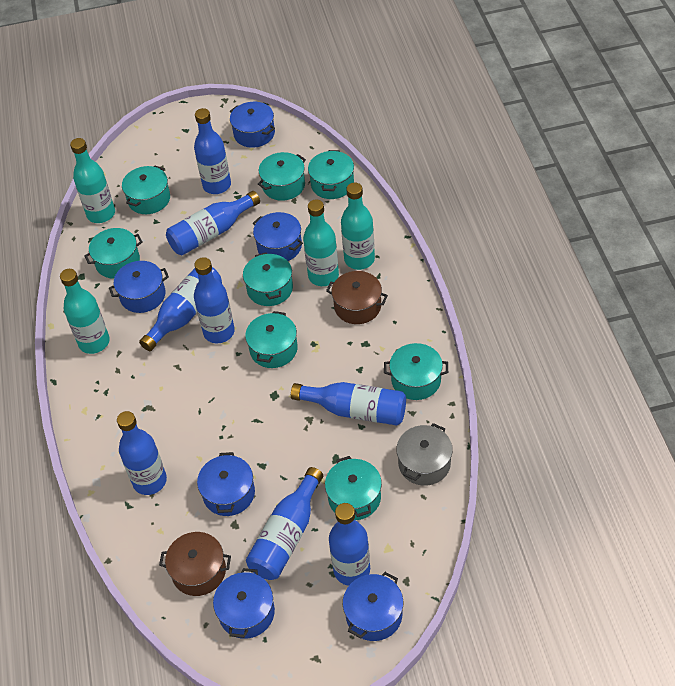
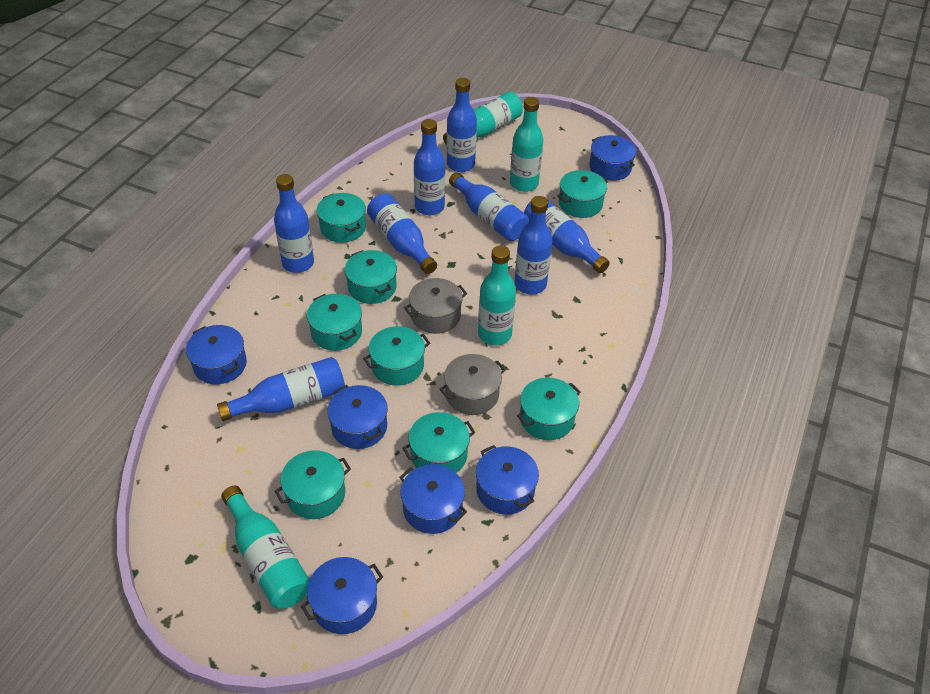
brown pot: [159,532,231,596] [326,271,388,324] = 2 -> none = 0
grey pot: [396,423,453,486] = 1 -> [404,278,467,334] [440,354,506,415] = 2

